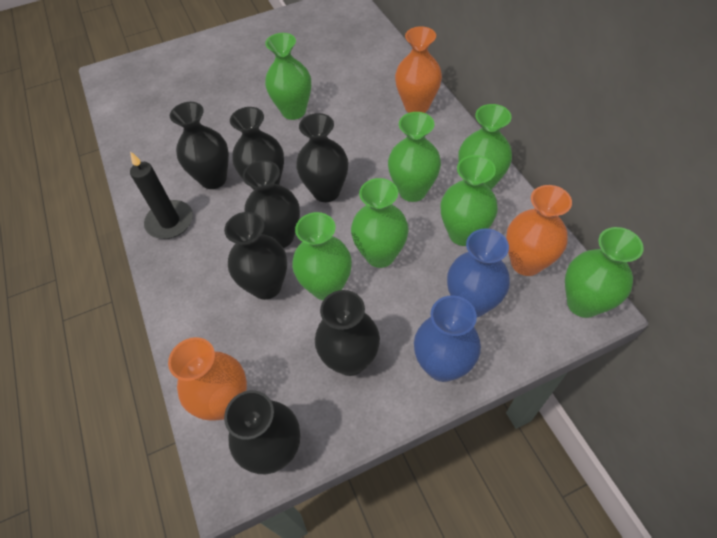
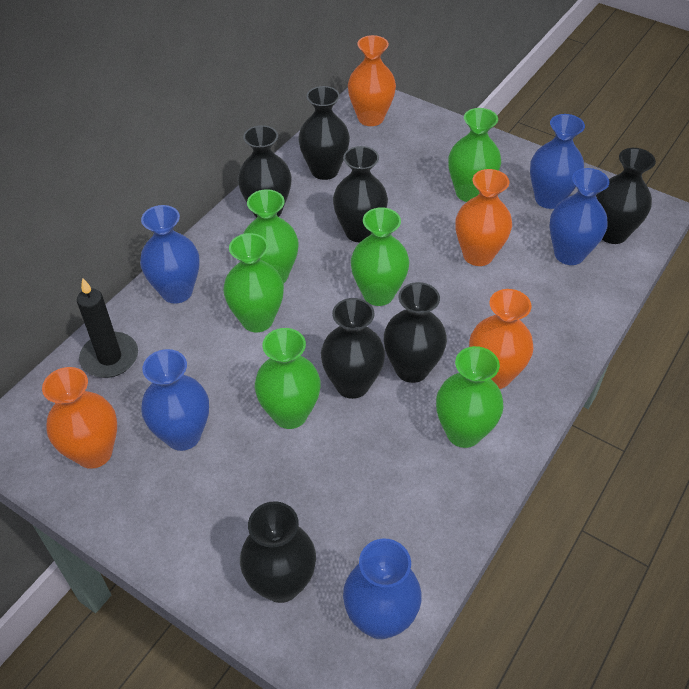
blue vase: [414,295,481,382] [447,228,510,317] = 2 -> [140,205,200,304] [141,349,209,451] [343,538,422,639] [530,114,585,209] [549,168,609,265] = 5
green vase: [265,33,311,120] [292,212,352,300] [351,178,409,268] [388,112,441,202] [441,155,498,246] [458,104,512,190] [565,227,644,318] = 7 -> [223,233,284,332] [243,189,299,284] [255,328,321,429] [351,207,409,306] [436,346,504,448] [448,108,501,202] = 6
orange vase: [168,337,247,421] [395,26,442,113] [506,185,572,276] = 3 -> [42,367,117,469] [348,35,396,126] [455,169,512,266] [469,289,534,389] = 4

